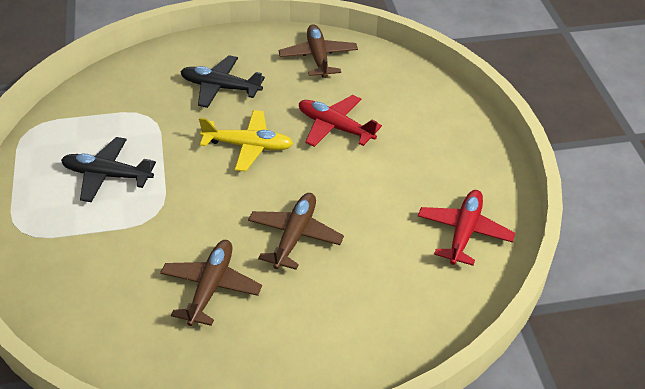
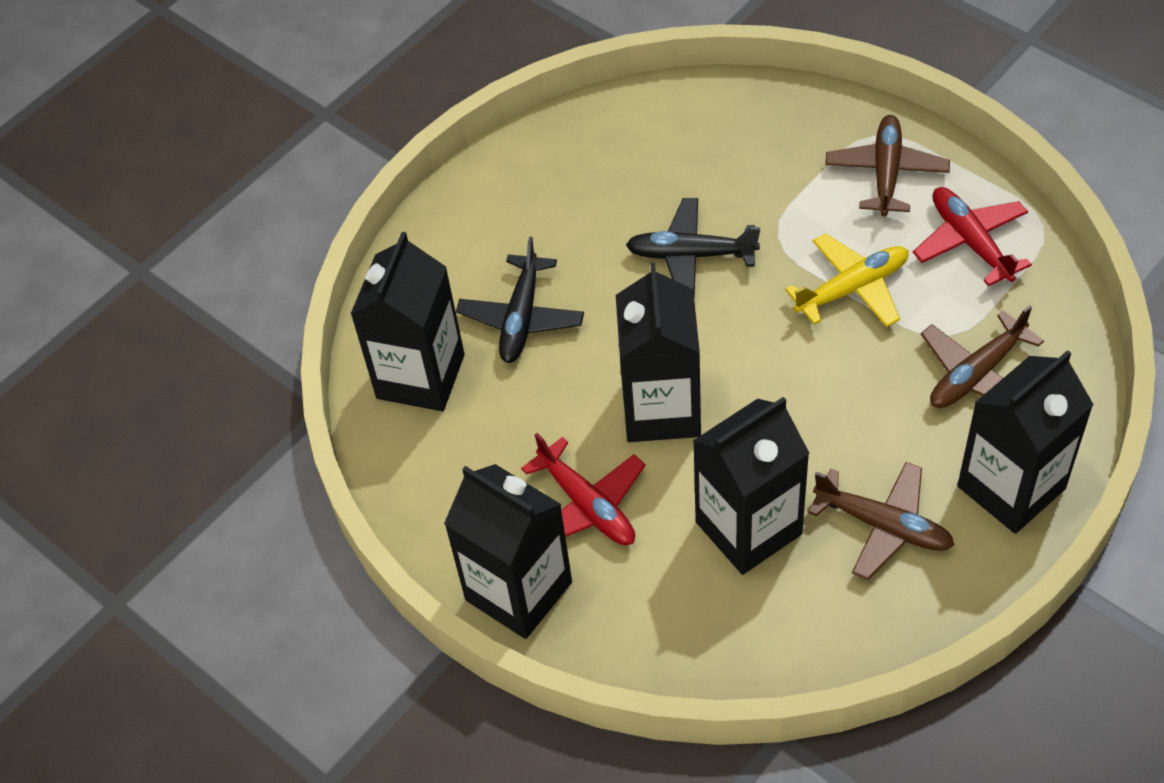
black carton: none = 0 -> [351,232,465,411] [444,464,572,639] [616,263,701,442] [693,397,810,575] [957,350,1094,534] = 5

